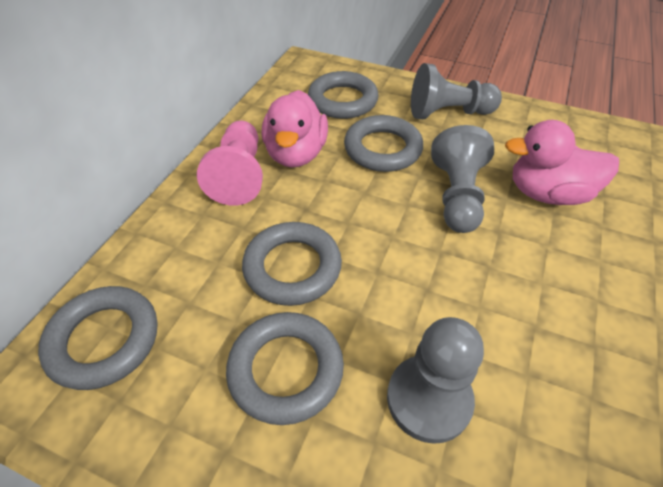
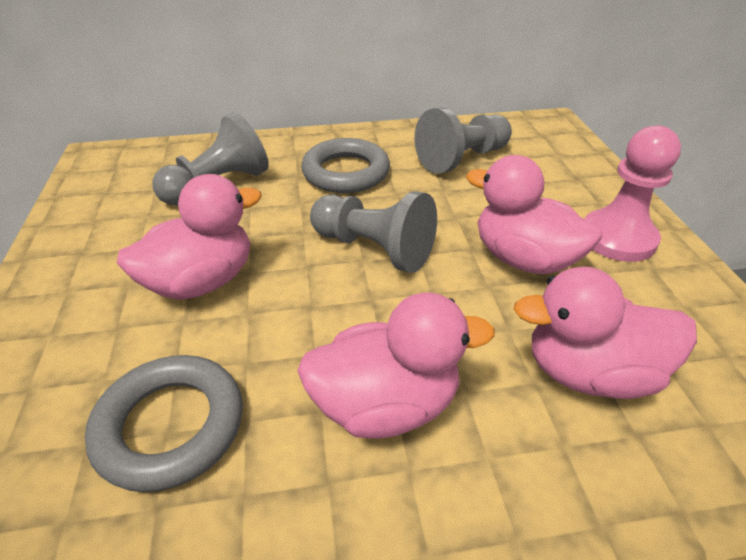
grey ring: [38,286,157,390] [226,312,344,425] [242,222,342,306] [308,71,379,119] [344,115,423,172] = 5 -> [85,355,243,492] [301,138,390,193] = 2
pink duck: [262,90,328,168] [505,120,619,205] = 2 -> [117,174,262,300] [297,293,495,439] [466,155,602,275] [513,267,697,399] = 4

